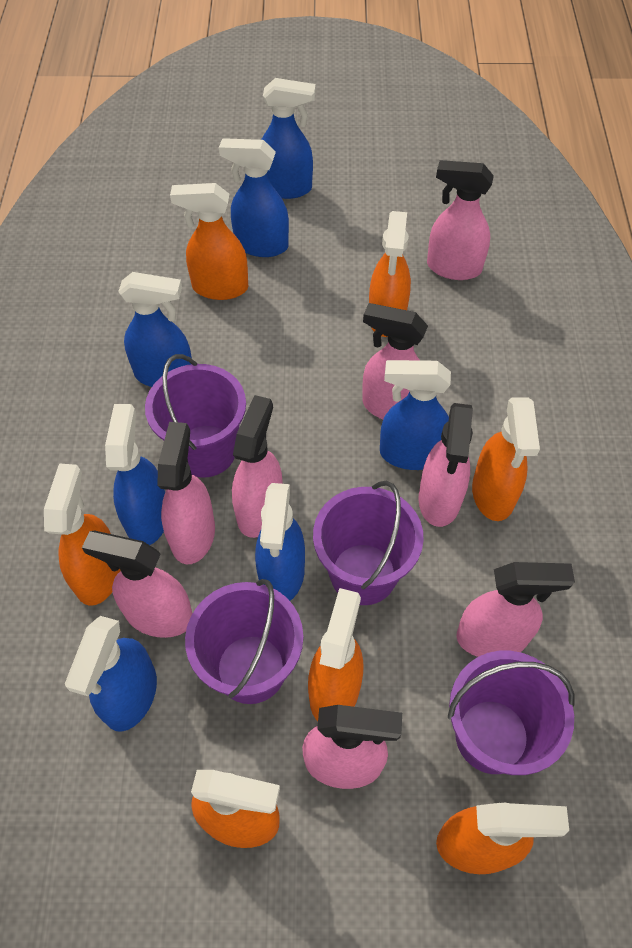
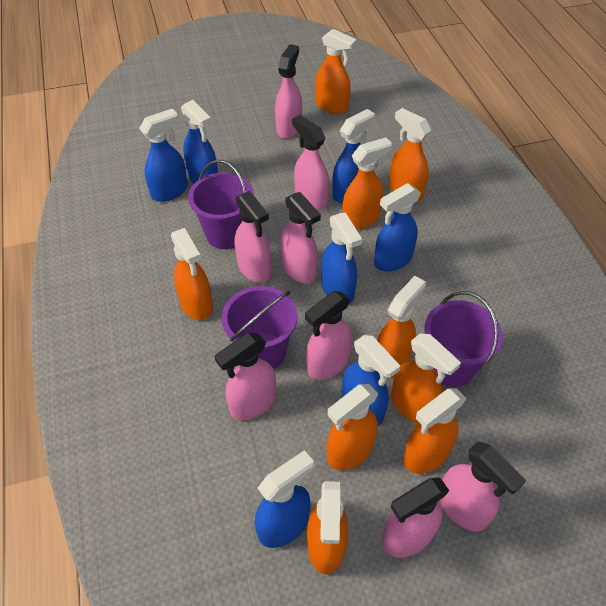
orange spray bottle: [44,463,121,606] [170,183,248,300] [191,770,280,848] [308,588,363,721] [369,211,411,337] [436,803,569,874] [472,397,540,521] = 7 -> [171,228,213,320] [307,481,349,574] [315,29,357,114] [327,384,379,470] [342,137,392,230] [377,276,426,379] [389,108,431,202] [391,334,461,423] [404,388,467,474] = 9
purple bucket: [145,354,246,478] [185,579,303,704] [313,481,424,605] [448,651,575,775] = 4 -> [188,160,254,249] [222,286,297,369] [424,291,503,387] = 3

